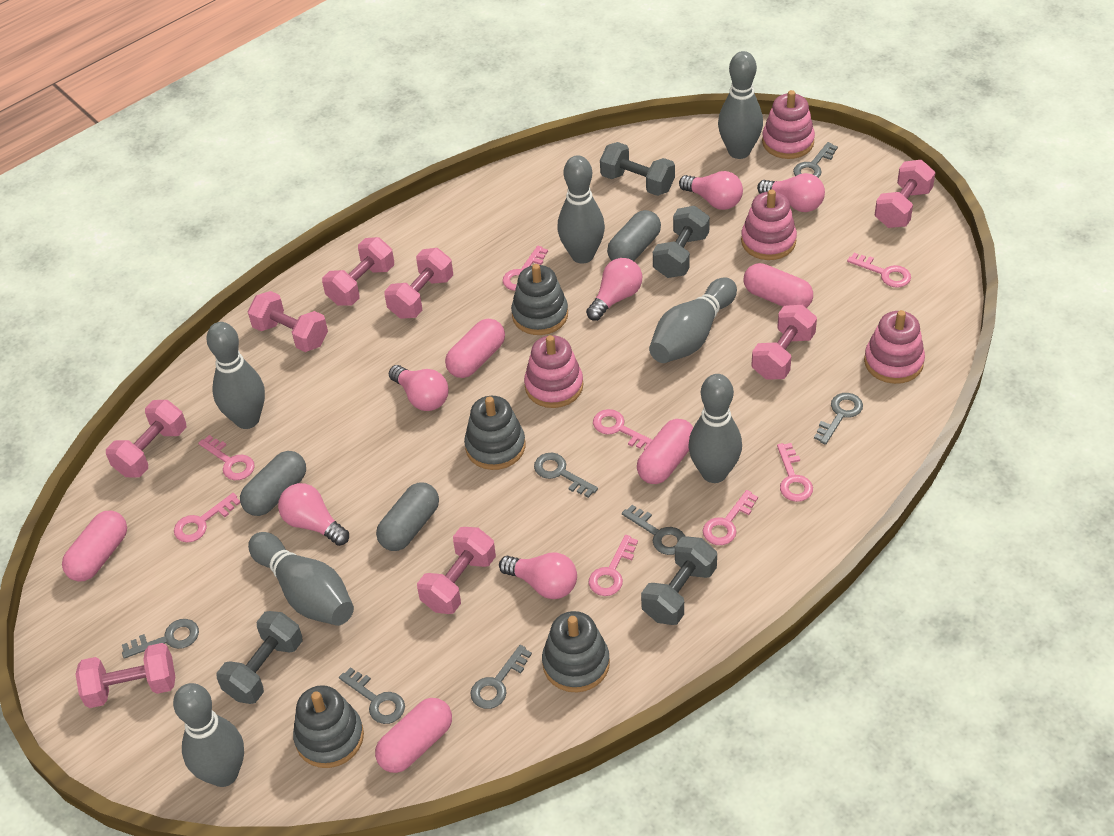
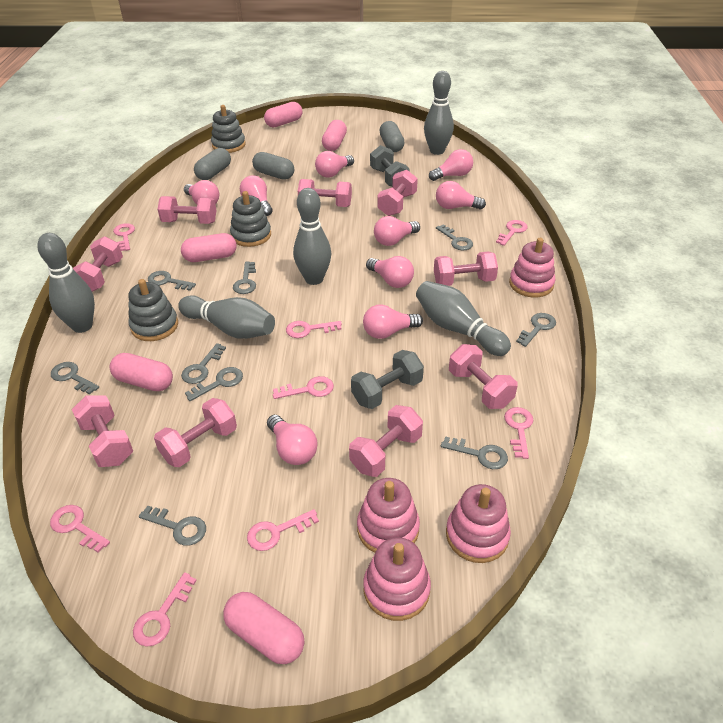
grey bowling pin: [173,683,244,787] [207,322,265,429] [248,532,354,626] [558,155,605,264] [649,278,737,363] [688,374,742,483] [718,51,763,159] = 7 -> [38,233,95,333] [178,295,275,339] [293,188,331,285] [416,281,511,356] [424,71,454,155] = 5
grey dumbbell: [216,611,303,704] [600,142,675,196] [641,536,717,625] [653,206,710,278] = 4 -> [351,350,424,409] [370,145,410,187] = 2
grey key: [122,619,199,659] [339,667,405,724] [471,645,532,709] [534,453,598,498] [622,505,686,555] [793,142,838,178] [814,393,863,445] = 7 -> [51,362,99,394] [139,506,206,546] [148,271,196,291] [181,343,226,384] [185,367,243,401] [233,262,256,294] [436,224,473,251] [441,436,508,469] [516,313,556,347] = 9
grey stacking toy: [293,685,364,768] [464,396,525,470] [511,264,568,335] [542,611,610,692] = 4 -> [128,279,178,341] [211,105,245,153] [230,191,271,247] = 3
pink dumbbell: [76,643,175,708] [106,400,186,478] [248,291,328,352] [322,237,394,306] [384,248,453,319] [417,527,496,614] [751,305,817,380] [875,160,936,228] = 8 -> [72,395,133,467] [73,236,123,292] [154,398,237,467] [157,196,216,224] [298,179,352,207] [349,405,423,477] [377,170,418,216] [434,252,498,286] [449,344,518,409] = 9
pink light bulb: [278,483,349,546] [389,365,449,411] [499,552,577,599] [586,258,642,321] [679,171,743,210] [757,173,825,212] = 6 -> [184,180,219,204] [240,175,273,216] [267,415,318,465] [315,151,354,178] [363,304,423,339] [366,256,414,288] [374,216,420,246] [429,149,473,181] [436,181,486,209] = 9

